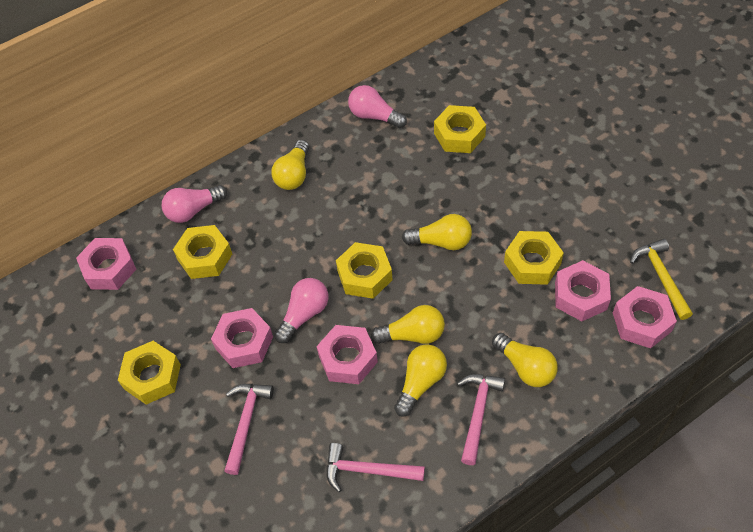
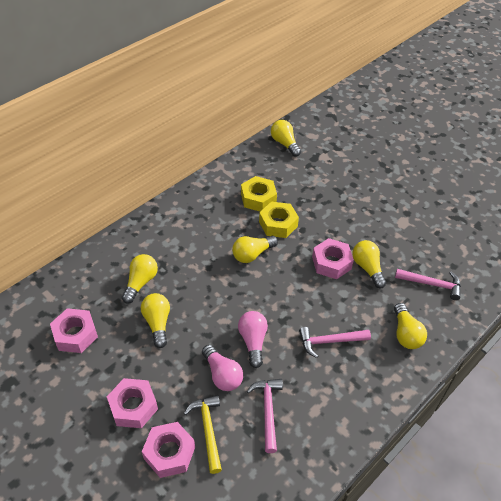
pink light bulb: [162,185,227,223] [274,278,329,343] [348,85,407,128] = 3 -> [202,345,243,391] [238,311,268,368] = 2
pink nut: [76,238,136,290] [211,308,273,368] [316,325,378,384] [555,260,611,321] [613,286,677,348] = 5 -> [50,308,98,353] [107,378,158,428] [142,422,195,478] [312,238,354,279] = 4
yellow light bulb: [272,140,309,190] [371,305,445,344] [394,344,447,417] [402,214,472,250] [492,333,558,387] = 5 -> [122,254,158,304] [141,293,170,348] [232,236,278,263] [271,120,301,157] [352,240,386,288] [394,303,427,349] = 6
yellow nut: [118,341,181,405] [173,225,232,279] [336,242,393,299] [434,105,486,153] [504,231,564,285] = 5 -> [241,176,277,212] [259,202,299,238] = 2

